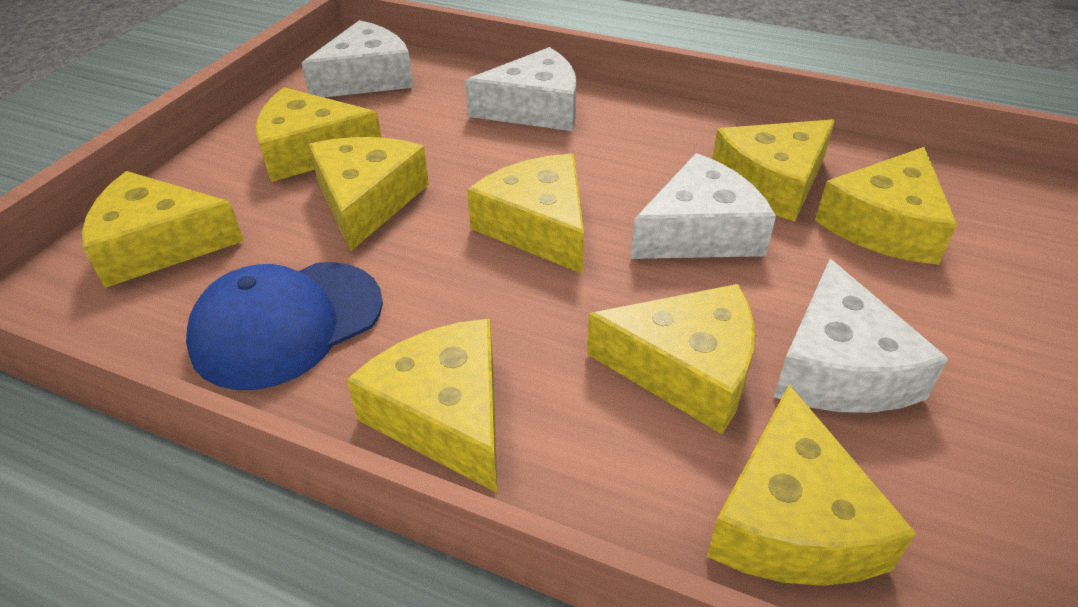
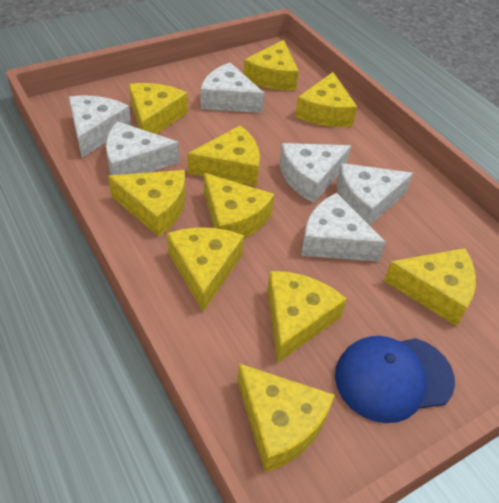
white cheese: [302,20,413,97] [465,47,576,131] [631,153,776,259] [774,259,949,413] = 4 -> [69,95,131,158] [106,121,179,175] [201,62,265,113] [279,143,351,203] [301,193,386,262] [337,163,413,225] = 6
yellow cheese: [82,171,244,288] [256,87,381,182] [309,137,429,252] [347,319,497,493] [467,154,584,274] [587,284,755,434] [707,385,916,586] [712,119,835,222] [815,147,957,265] = 9 -> [108,170,185,237] [129,83,188,134] [167,227,244,312] [187,125,260,186] [204,173,274,239] [237,364,335,473] [244,40,299,91] [267,271,347,363] [295,72,357,127] [384,248,476,326] = 10

